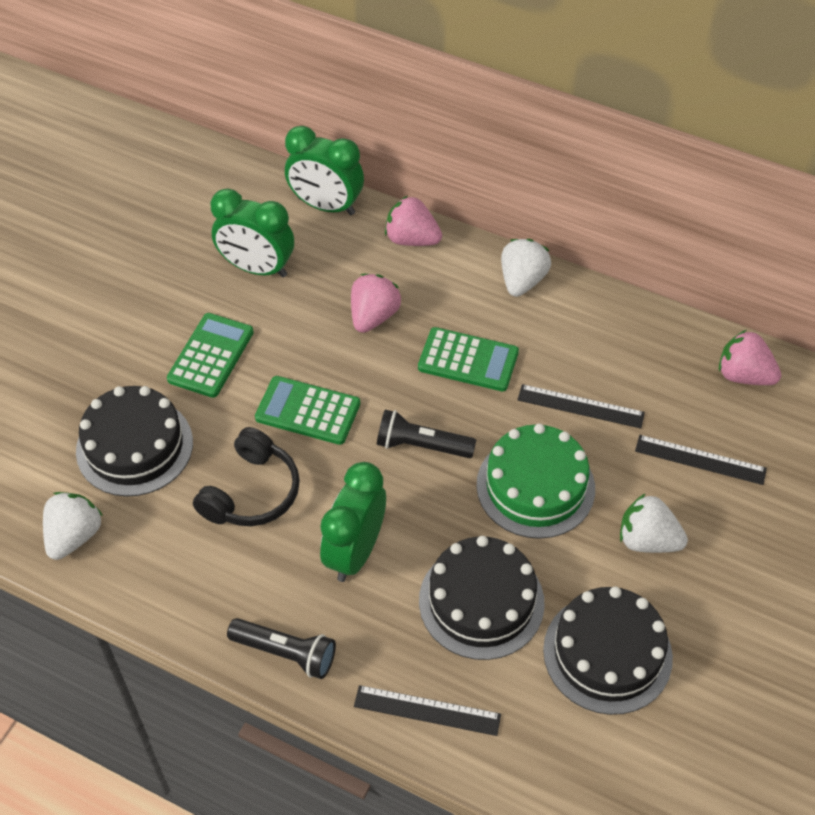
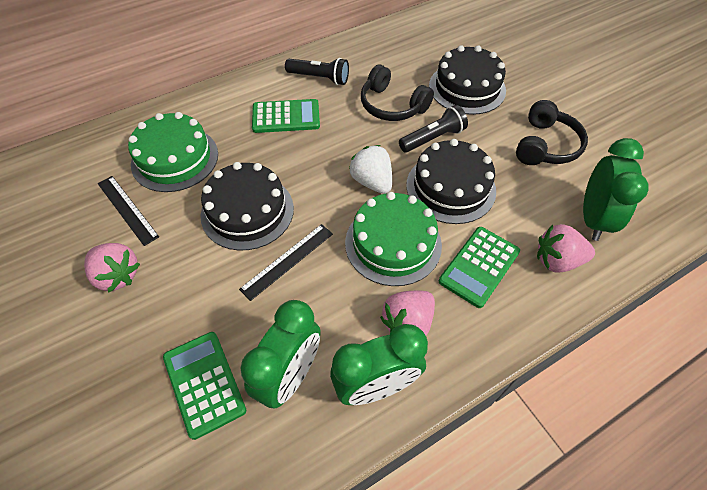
black headphones: [193,427,300,526] = 1 -> [361,64,434,121] [516,100,588,165] = 2
black ruler: [354,685,501,736] [517,384,645,429] [635,435,767,485] = 3 -> [98,176,159,246] [239,224,333,301] = 2
green cake: [476,423,595,539] = 1 -> [128,112,218,192] [345,192,442,286] = 2
white strawberry: [43,492,103,560] [501,239,551,297] [620,493,688,553] = 3 -> [349,145,392,194] = 1

